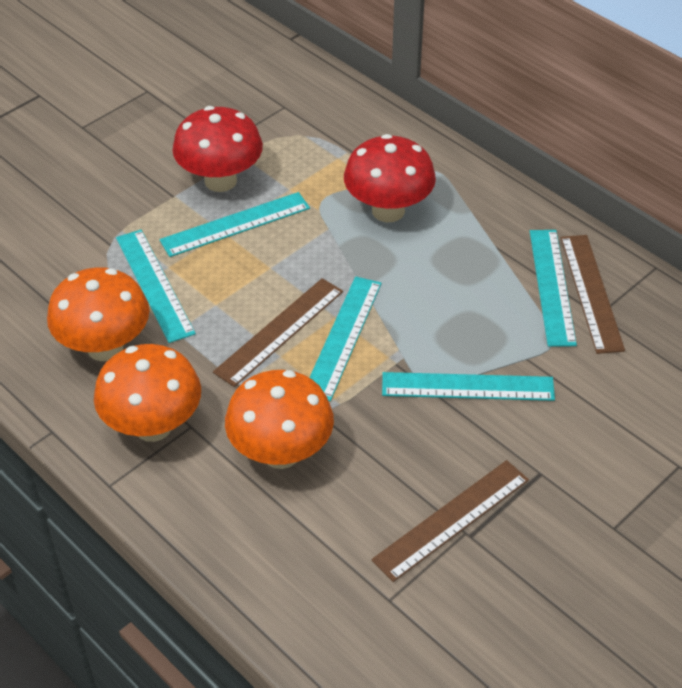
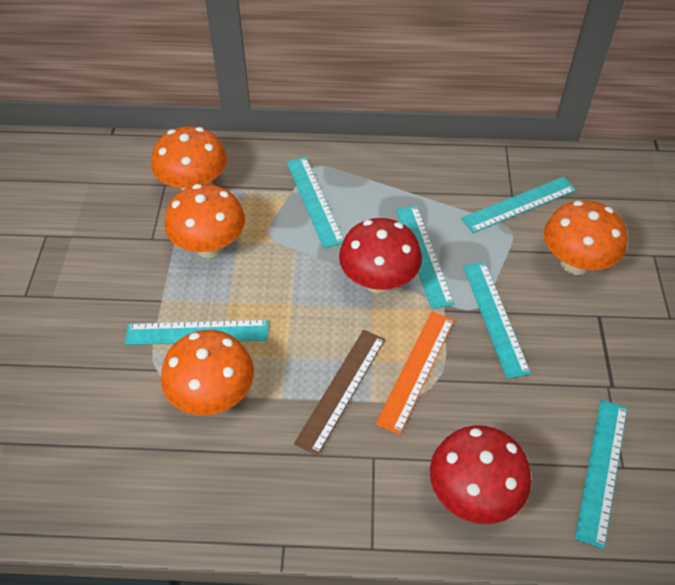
brown ruler: [213,278,343,387] [371,460,529,582] [561,235,625,354] = 3 -> [294,330,385,456] = 1
orange mushroom: [47,267,150,361] [94,344,201,442] [225,370,334,469] = 3 -> [151,126,227,191] [161,330,254,415] [164,184,245,258] [544,200,627,275] = 4
orange ruler: none = 0 -> [376,312,454,435] = 1
turquoise ruler: [116,230,196,343] [159,192,310,257] [309,276,382,401] [382,372,555,401] [530,230,577,347] = 5 -> [125,320,268,345] [286,157,344,248] [396,205,454,309] [461,177,576,233] [463,262,531,379] [575,400,627,549] = 6

